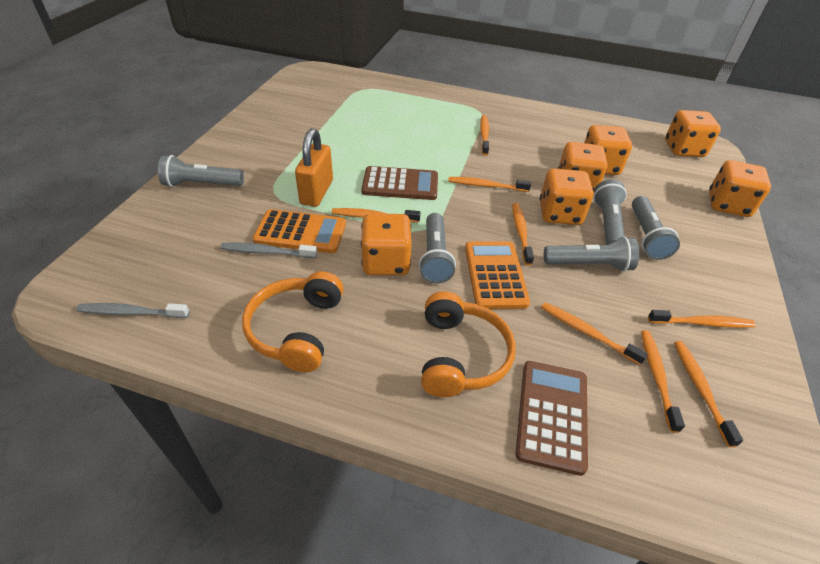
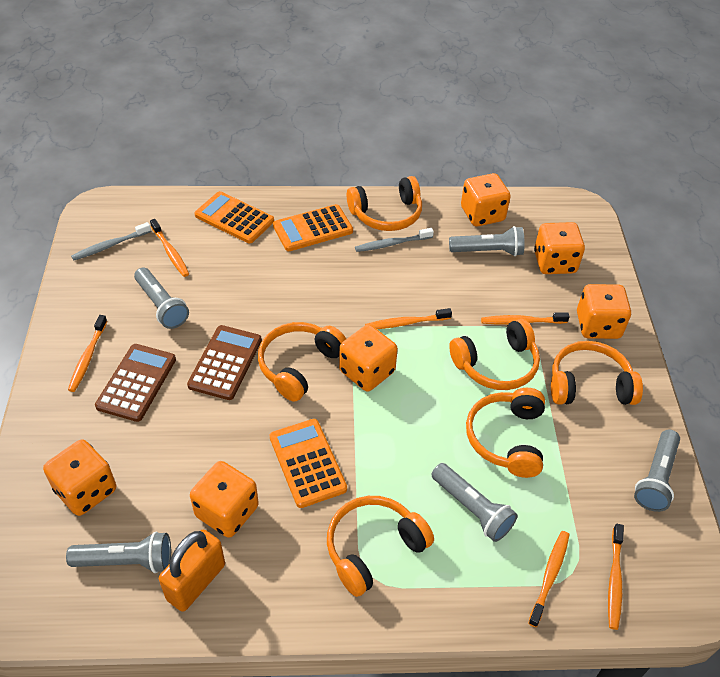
orange calculator: [253,209,346,253] [465,241,530,309] = 2 -> [195,191,274,244] [270,419,347,508] [273,204,353,251] = 3
orange headphones: [242,271,344,372] [421,291,516,397] = 2 -> [258,322,346,402] [327,496,434,597] [347,176,422,231] [449,319,540,390] [466,388,545,478] [551,341,643,405] = 6
orange toothbrush: [332,208,421,223] [448,177,531,192] [480,115,489,155] [512,203,534,266] [541,302,648,365] [641,330,685,433] [648,310,756,328] [674,341,743,447] = 8 -> [68,315,107,392] [150,219,189,277] [365,308,452,329] [481,312,570,324] [528,531,570,627] [608,524,624,630] = 6

